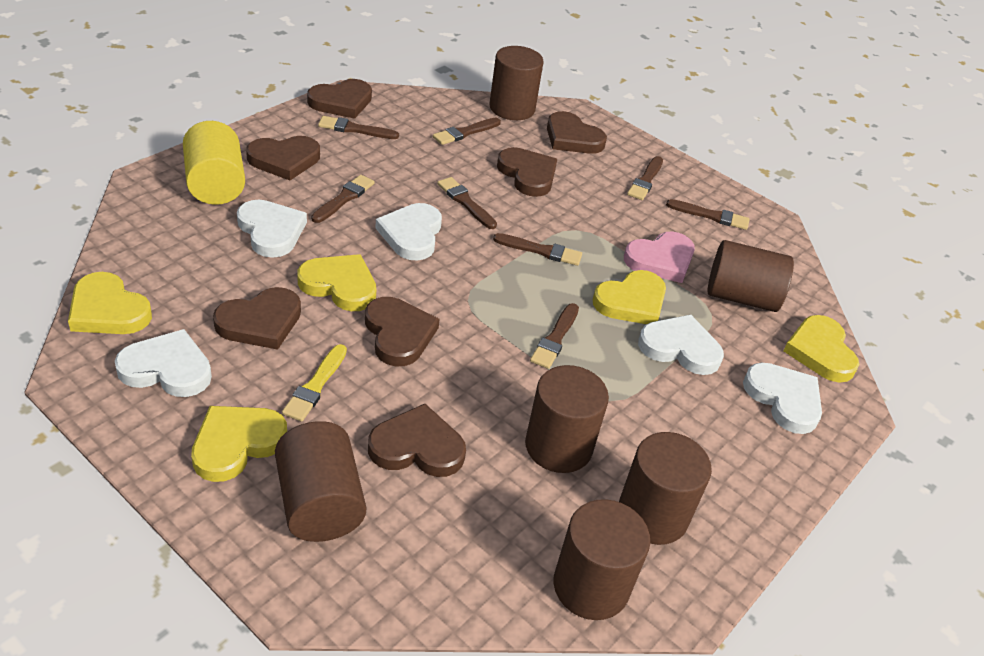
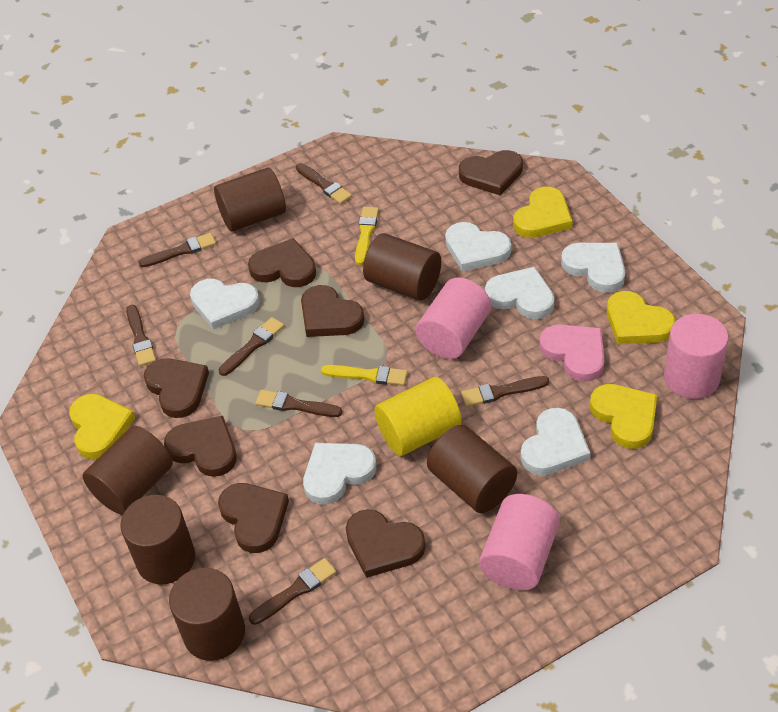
brown brush: [311,175,375,223] [318,116,399,139] [433,118,501,145] [437,177,497,229] [493,233,582,266] [530,303,579,369] [627,156,663,200] [666,199,750,230] = 8 -> [126,305,156,366] [139,233,216,267] [219,317,284,376] [249,558,336,625] [255,390,343,417] [296,163,352,204] [461,376,549,407] = 7
pink cylinder: none = 0 -> [416,278,491,359] [479,494,560,590] [664,314,729,399] = 3
white heart: [115,329,212,397] [237,199,307,258] [375,203,442,260] [638,315,724,375] [743,363,822,434] = 5 -> [190,279,260,330] [303,443,377,505] [445,222,511,272] [485,267,555,319] [521,408,591,475] [561,243,625,293] = 6
yellow brush: [282,344,347,422] = 1 -> [321,365,408,386] [355,207,379,265] = 2
yellow heart: [68,272,152,334] [191,406,287,482] [297,254,376,311] [592,270,666,324] [783,315,859,383] = 5 -> [69,394,135,459] [513,187,572,238] [590,384,657,449] [607,291,676,344] = 4

